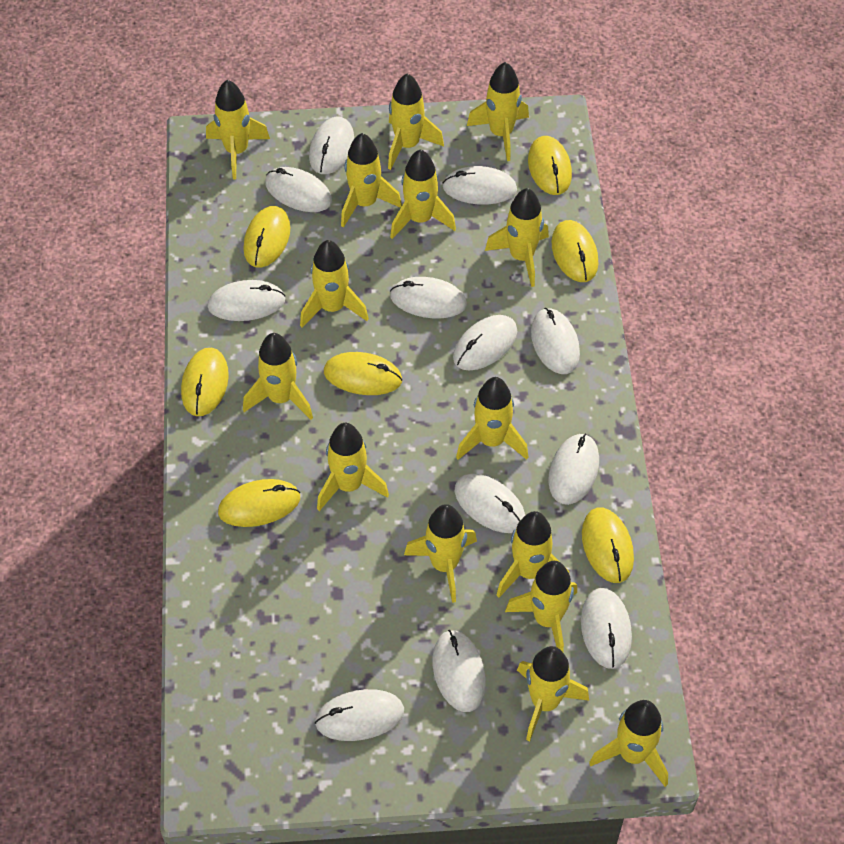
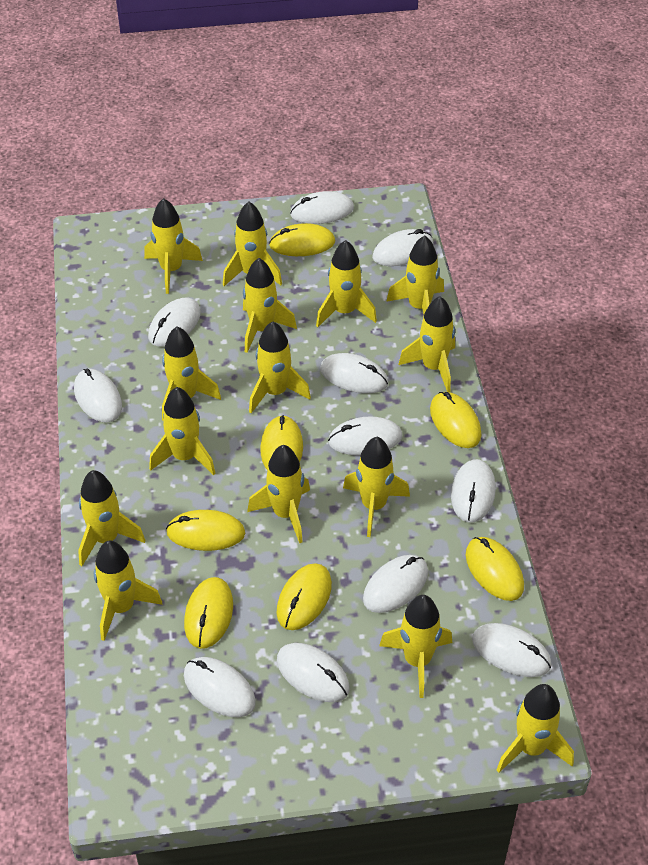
white mouse: [208,280,285,321] [265,167,332,212] [309,117,354,174] [315,689,404,741] [390,277,467,318] [433,630,486,712] [442,166,517,205] [453,315,517,370] [455,474,525,533] [531,308,580,374] [548,433,599,505] [581,588,632,669] = 12 -> [74,369,122,423] [148,298,201,347] [184,657,256,717] [277,643,350,702] [290,191,354,224] [320,353,388,393] [328,417,402,456] [363,555,428,613] [372,229,433,266] [451,459,496,523] [472,623,551,677] = 11

